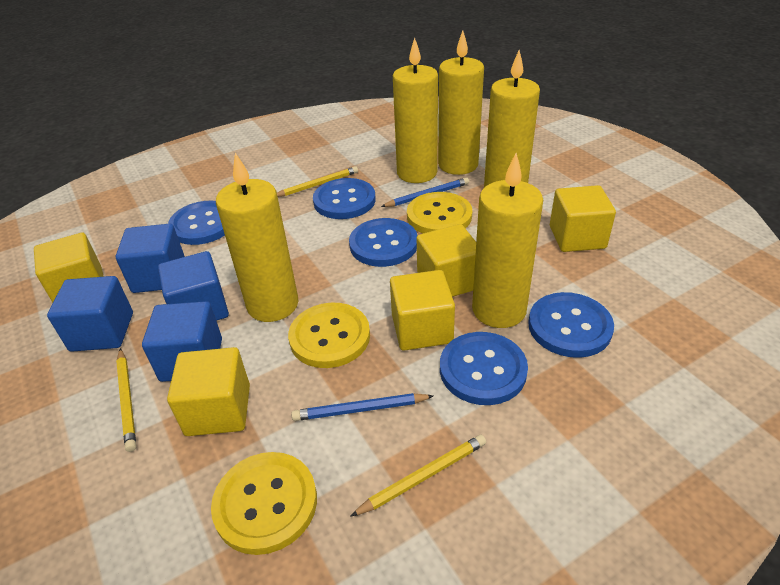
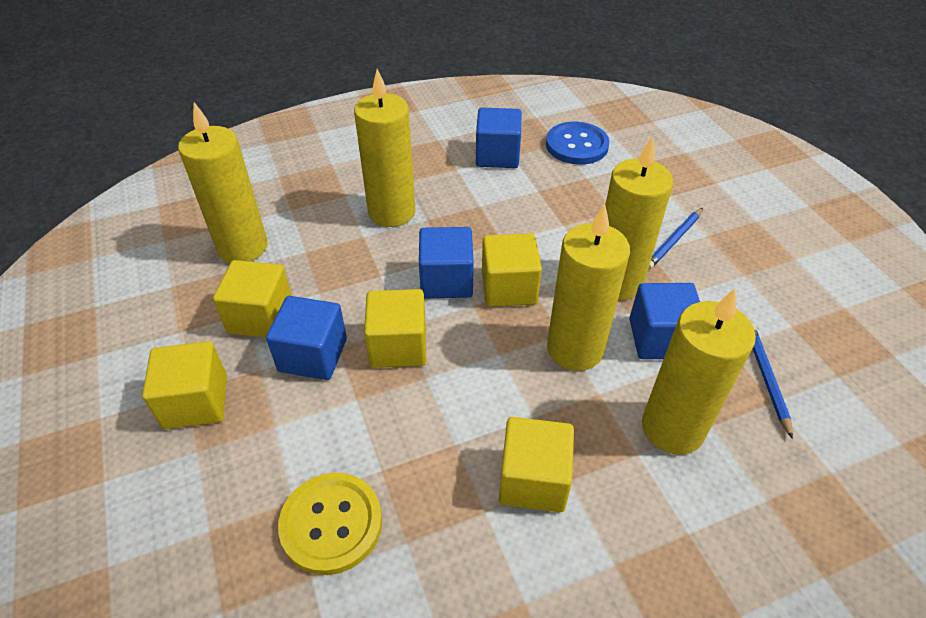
blue button: [168,201,225,245] [313,178,376,219] [349,218,418,267] [440,332,528,405] [528,292,614,358] = 5 -> [546,122,610,165] = 1
yellow button: [211,452,317,555] [288,303,370,368] [407,192,472,233] = 3 -> [278,472,382,575] = 1
yellow pencil: [116,348,136,452] [277,166,358,197] [350,435,486,517] = 3 -> none = 0

